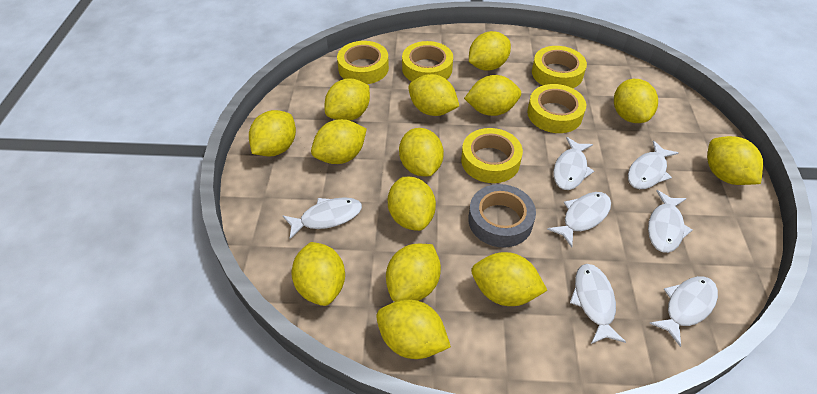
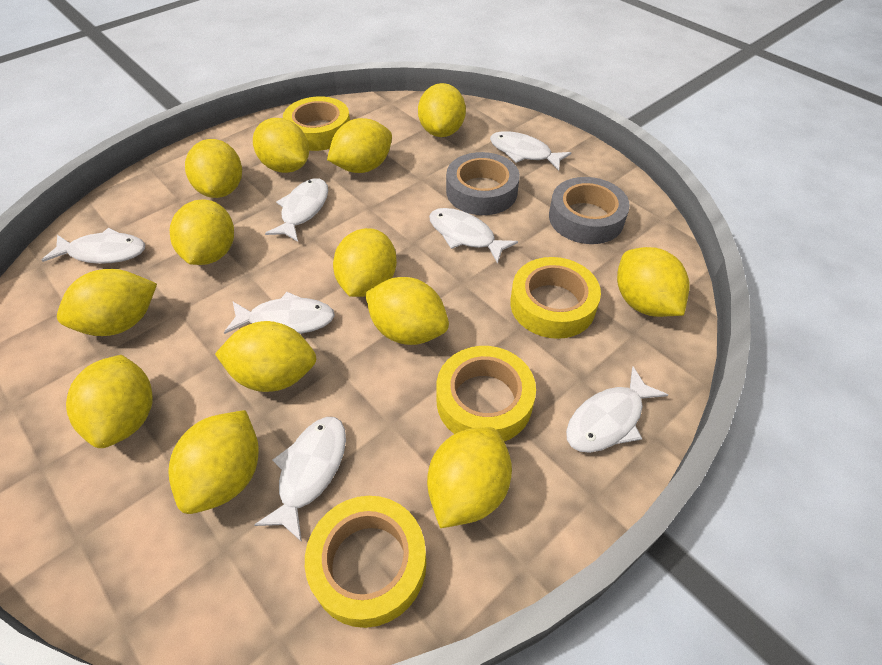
grey tape: [468,184,536,247] = 1 -> [446,152,520,215] [549,177,630,244] = 2
yellow lemon: [249,110,296,156] [291,242,345,306] [311,119,367,164] [324,78,370,121] [376,300,451,359] [386,244,441,302] [388,177,436,231] [399,128,444,176] [408,74,459,116] [464,75,521,116] [469,31,511,71] [471,252,547,306] [614,79,658,123] [707,136,763,185] = 14 -> [57,269,157,336] [66,355,153,448] [168,410,259,514] [170,199,234,265] [185,139,242,198] [215,321,316,392] [253,118,309,173] [327,118,392,173] [333,228,397,297] [365,277,449,345] [418,83,466,137] [427,427,512,528] [617,247,690,317] = 13
yellow tape: [337,41,389,84] [402,41,453,81] [461,128,523,183] [527,84,586,133] [532,46,587,88] = 5 -> [283,97,350,151] [305,496,426,628] [436,346,536,441] [510,257,601,339] = 4

